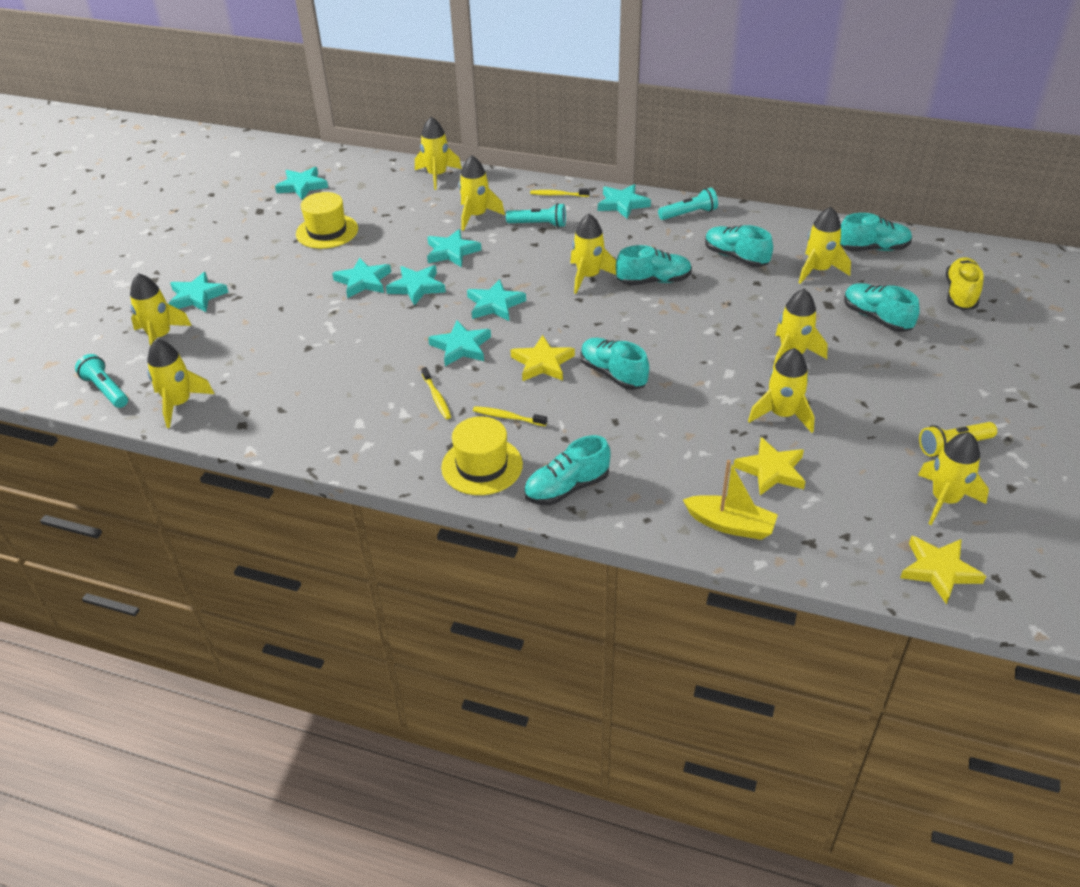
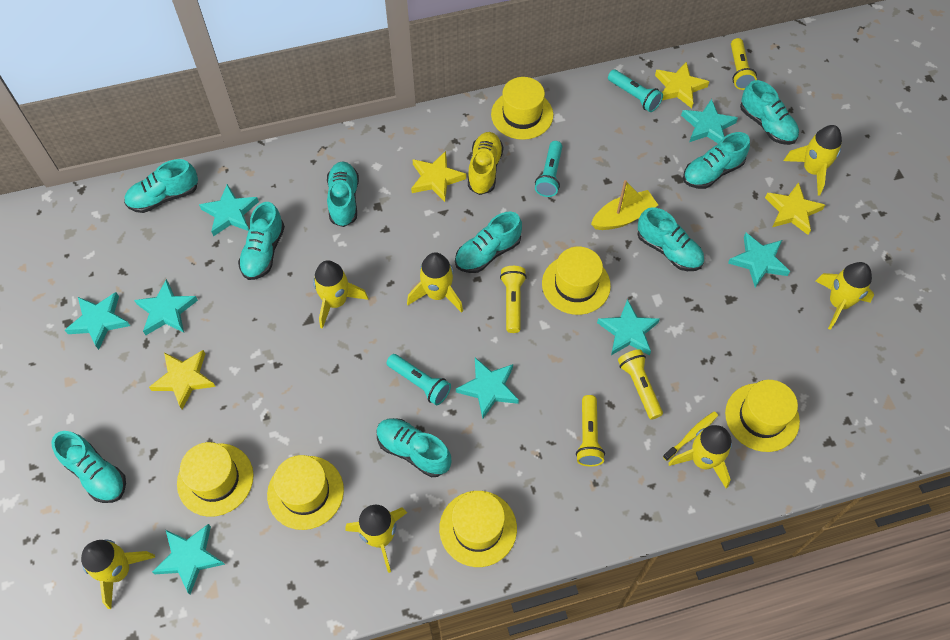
turquoise shoe: [524,435,611,505] [580,338,649,390] [616,245,692,286] [705,225,773,267] [840,213,912,251] [844,283,920,332] = 6 -> [51,431,126,503] [124,159,198,213] [238,202,285,280] [327,162,359,227] [376,418,452,477] [455,212,522,273] [637,207,704,271] [683,132,750,189] [740,80,799,145] = 9
yellow flashlight: [919,422,997,457] = 1 -> [500,266,527,333] [576,395,605,466] [618,349,663,420] [731,38,757,90] = 4
yellow hat: [296,192,358,249] [441,416,523,495] = 2 -> [177,442,254,517] [267,455,344,530] [439,491,517,567] [491,77,553,140] [542,247,611,315] [725,380,800,452] = 6
yellow rocket: [130,273,192,346] [147,339,214,428] [415,117,462,190] [459,155,505,231] [570,214,616,294] [748,348,815,433] [773,289,828,369] [799,207,851,284] [918,432,989,525] = 9 -> [81,540,155,609] [313,260,368,329] [345,505,407,573] [407,252,463,313] [668,425,732,488] [783,125,842,196] [816,262,874,330] = 7
yellow star: [511,335,575,381] [733,437,806,495] [900,536,986,604] = 3 -> [149,350,216,410] [411,151,466,202] [655,62,709,108] [765,182,825,235] = 4
yellow toothbrush: [421,367,451,419] [473,406,547,426] [530,188,590,197] = 3 -> [663,411,718,461] = 1

